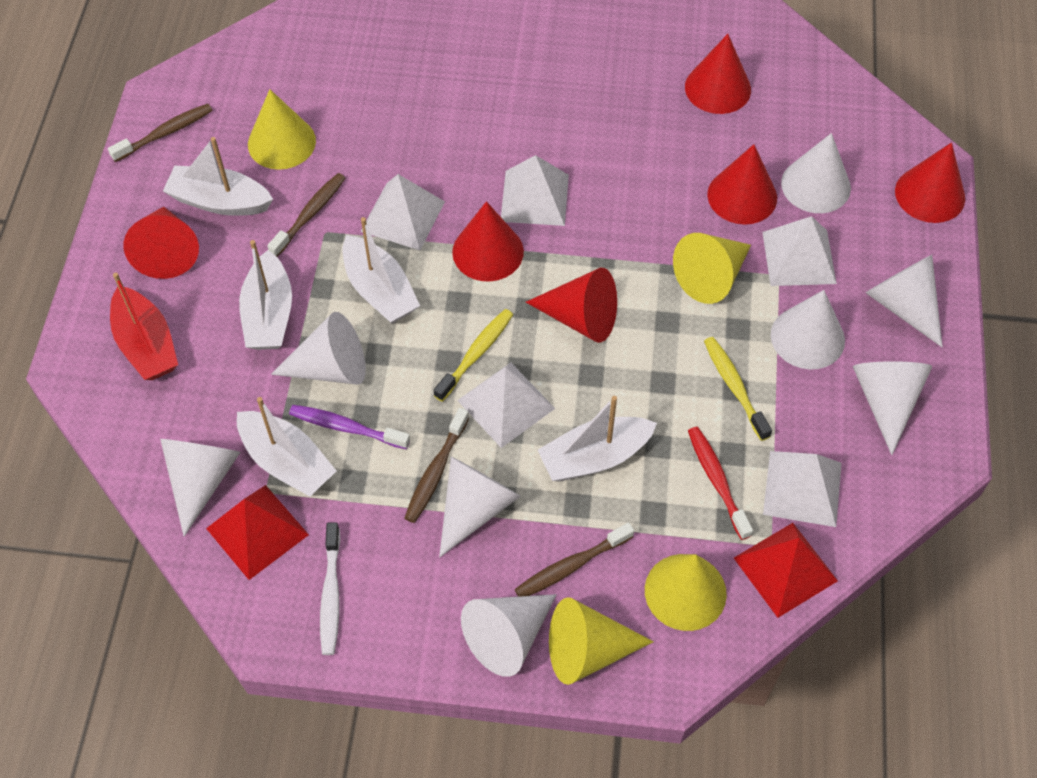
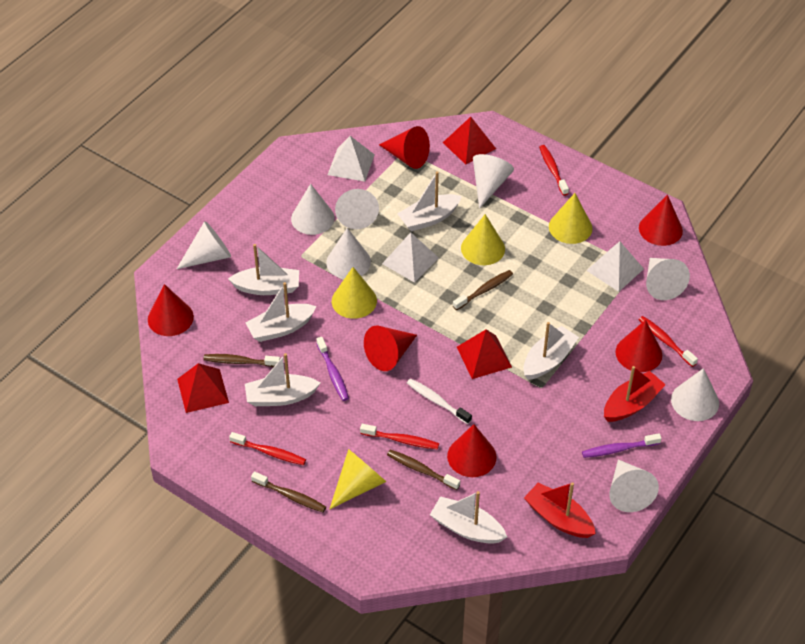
purple toothbrush: [289,405,410,449] = 1 -> [316,337,349,401] [582,433,662,458] = 2
red boat: [110,273,178,380] = 1 -> [524,482,596,538] [604,366,666,422] = 2
red pyramid: [206,485,309,580] [734,523,838,618] = 2 -> [177,363,229,413] [443,117,496,165] [457,329,512,379] = 3
red toothbrush: [688,427,753,540] = 1 -> [229,432,306,465] [360,424,439,450] [539,145,569,196] [638,316,698,367] = 4
white boat: [163,137,273,216] [237,397,336,497] [239,240,292,350] [343,217,420,324] [538,396,657,482] = 5 -> [228,244,299,295] [245,282,317,342] [245,353,320,406] [398,171,462,231] [430,491,507,544] [524,322,579,380] = 6
white pyramid: [360,174,445,250] [457,363,555,448] [501,155,569,226] [762,216,837,286] [763,451,842,527] = 5 -> [328,136,375,182] [382,232,439,283] [586,241,644,292] = 3
yellow toothbrush: [434,309,513,402] [704,337,772,441] = 2 -> none = 0

